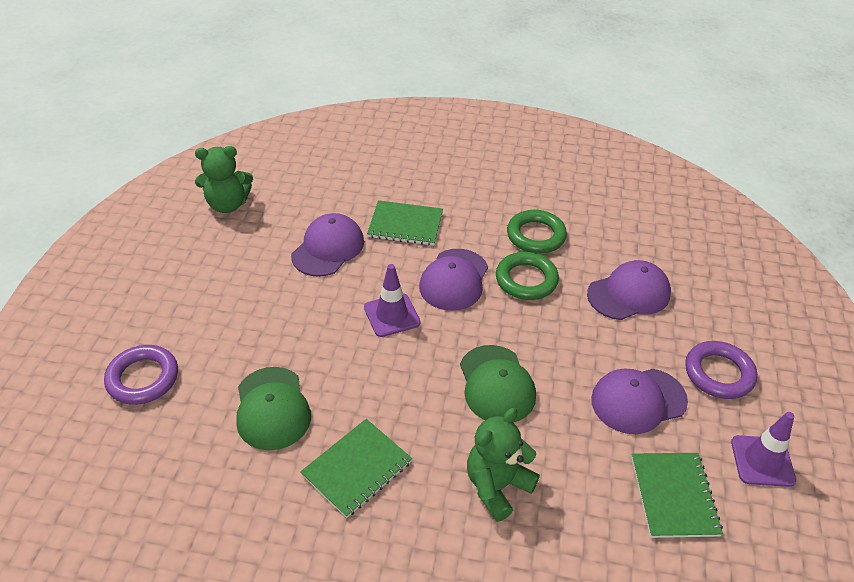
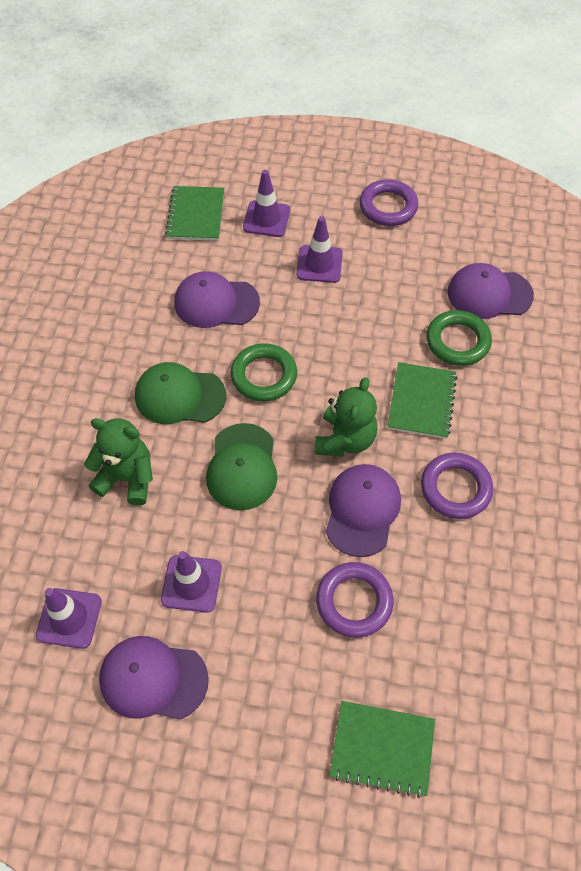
purple ring: [104,345,178,405] [685,341,757,399] = 2 -> [316,562,394,637] [360,179,418,226] [421,453,493,519] = 3
purple traffic cone: [364,264,421,337] [731,412,796,487] = 2 -> [36,588,102,649] [161,551,222,613] [243,170,290,237] [296,216,343,283] = 4

